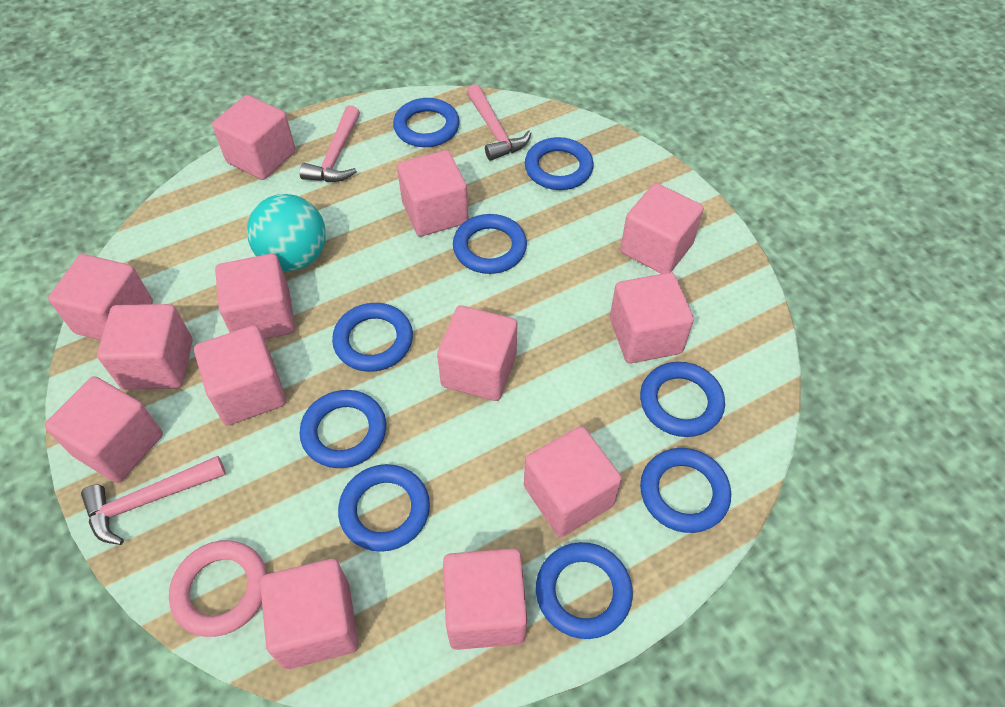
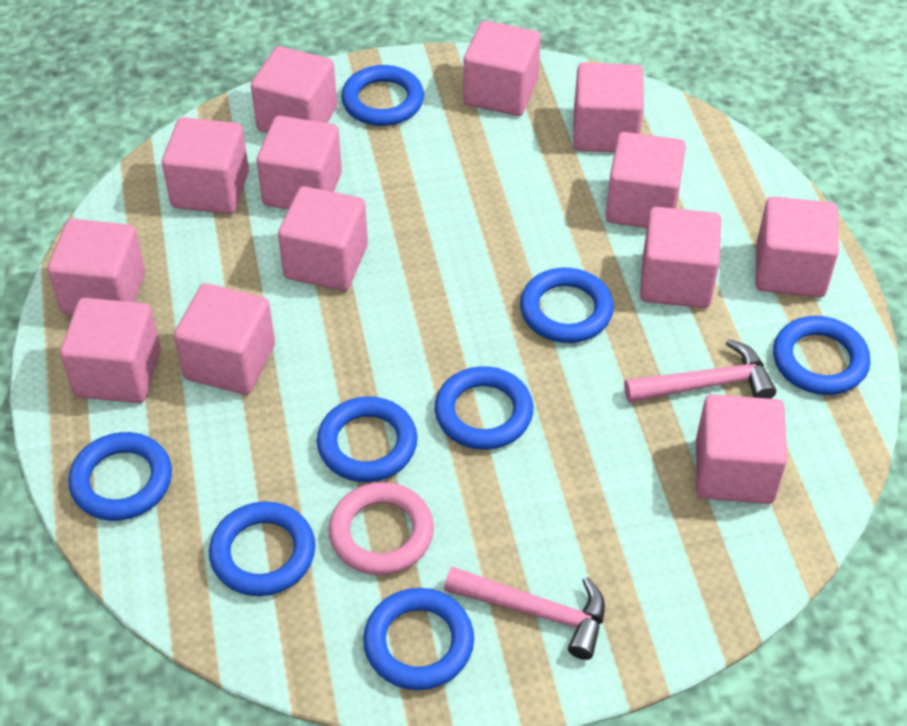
blue ring: [300,390,386,468] [332,303,413,372] [338,464,430,552] [393,98,459,147] [453,214,527,274] [525,137,594,190] [536,542,633,639] [640,362,725,437] [640,448,731,533] = 9 -> [68,432,172,521] [209,502,315,596] [317,396,417,482] [341,65,424,126] [363,588,474,690] [435,366,533,450] [520,268,614,343] [773,316,870,395] = 8
pink hammer: [81,456,226,545] [300,105,360,182] [467,84,532,161] = 3 -> [444,566,605,660] [624,339,776,403] = 2
turquoise ball: [247,194,326,271] = 1 -> none = 0

